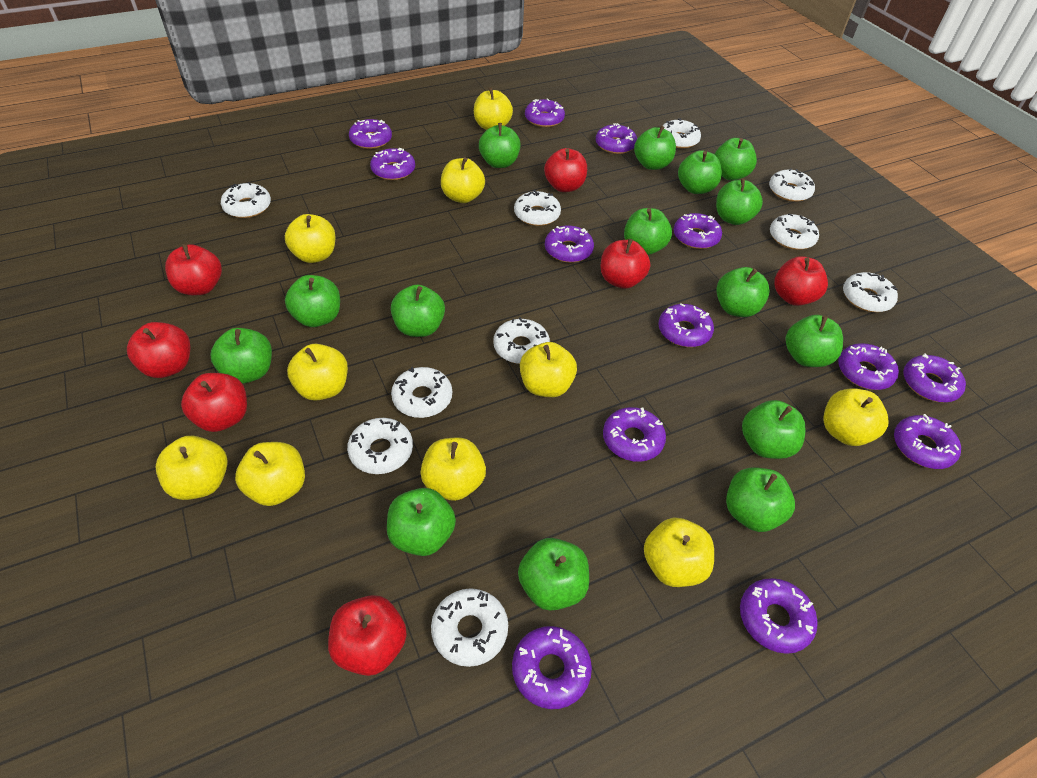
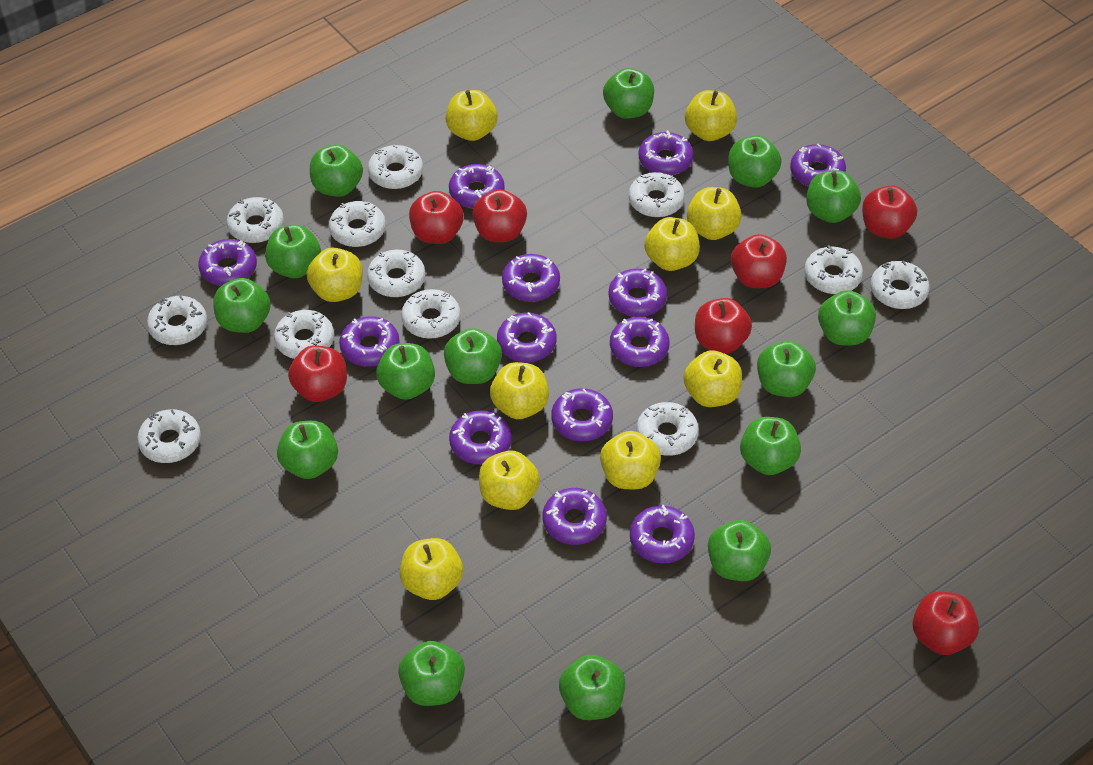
white donut: [221,182,271,218] [347,418,413,474] [391,367,452,418] [431,588,508,667] [493,317,550,364] [514,190,561,226] [663,118,701,149] [769,168,815,202] [770,213,819,250] [843,272,898,312] = 10 -> [137,409,201,463] [147,296,207,345] [226,197,284,243] [274,310,334,359] [329,201,386,247] [367,250,425,297] [368,144,423,189] [401,289,461,339] [629,172,685,217] [637,402,699,456] [804,245,863,294] [870,261,930,309] = 12

